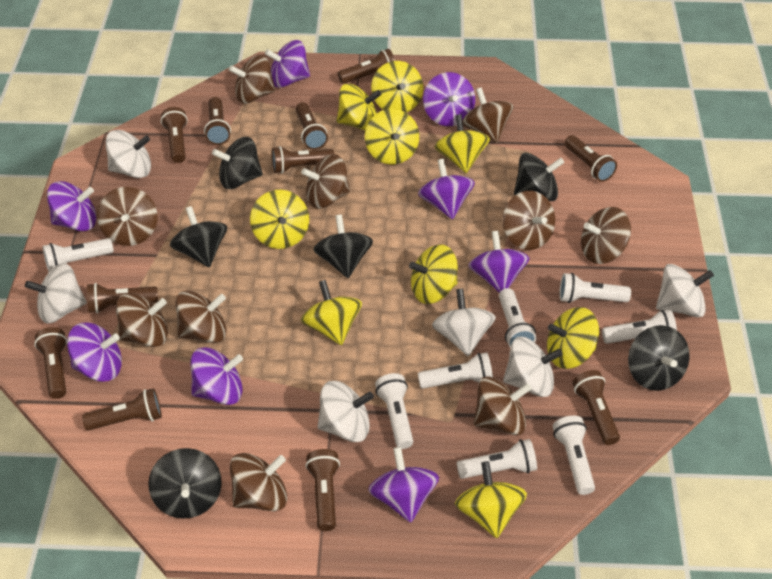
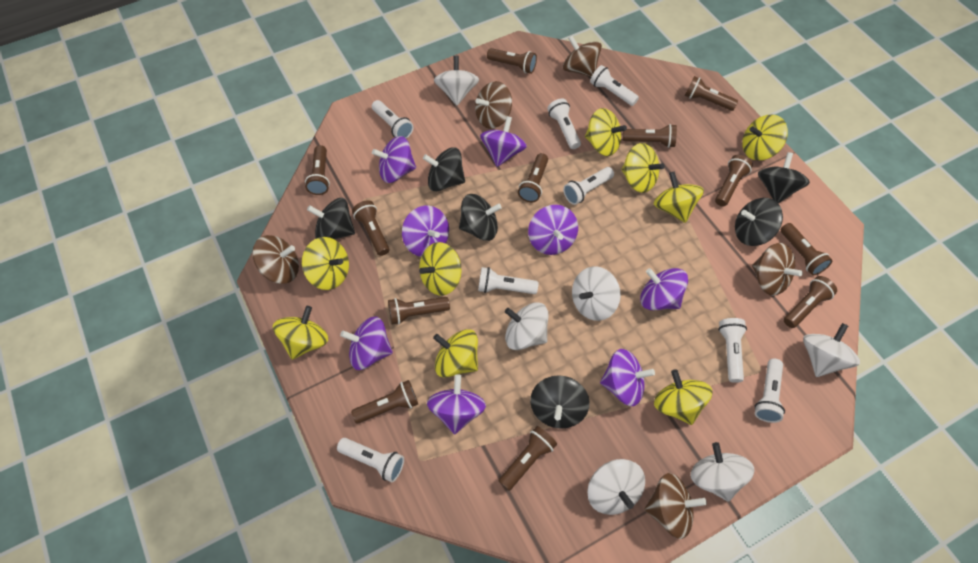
brown flashlight: [34,327,67,399] [82,388,162,430] [87,283,158,313] [161,107,188,163] [204,97,231,145] [272,146,335,174] [296,102,328,150] [305,449,340,531] [338,49,395,84] [564,135,617,182] [572,370,620,445] = 11 -> [305,145,330,195] [351,380,418,424] [352,200,389,256] [388,297,450,325] [487,48,537,74] [499,426,557,491] [518,153,548,202] [623,124,677,148] [685,76,738,111] [715,155,753,206] [781,223,833,276] [784,276,837,328] = 12
brown spinning top: [97,187,157,246] [116,293,168,347] [175,291,226,343] [229,55,275,104] [230,453,287,511] [301,154,350,208] [462,87,513,143] [474,377,532,435] [503,191,555,250] [581,207,631,264] = 10 -> [252,235,299,284] [475,81,512,129] [563,35,602,77] [644,473,707,539] [752,243,803,296] = 5

